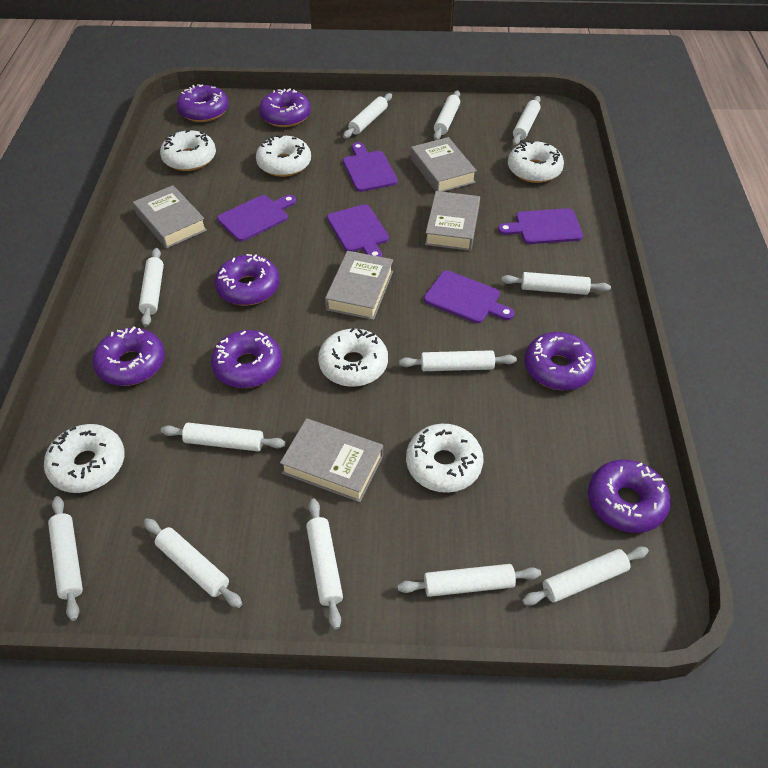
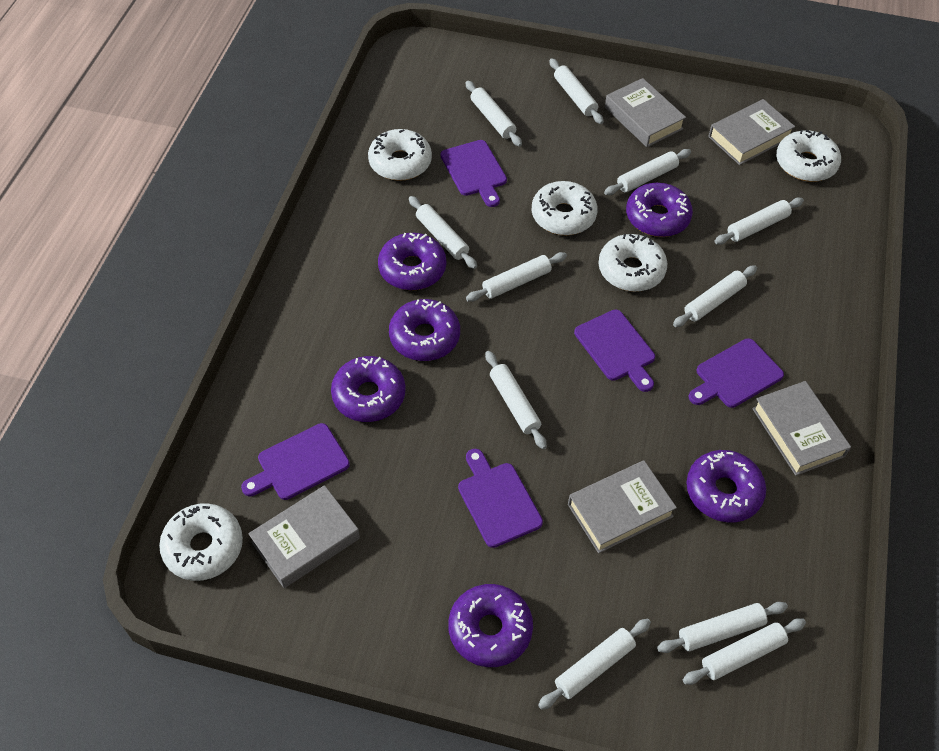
purple donut: [93,326,165,386] [177,84,229,122] [211,330,282,388] [215,254,280,305] [259,88,311,127] [525,332,596,390] [588,460,671,533] = 7 -> [331,356,406,422] [378,232,446,290] [389,299,460,361] [448,584,533,667] [626,183,693,237] [686,450,766,522] = 6
white donut: [44,424,125,493] [160,130,216,171] [256,135,311,177] [318,328,388,387] [406,424,483,493] [508,141,564,183] = 6 -> [159,503,243,581] [368,129,432,181] [532,181,598,235] [598,234,667,292] [776,130,841,182] = 5
white rolling pin: [48,496,83,621] [139,248,164,327] [144,518,242,608] [161,423,286,451] [306,498,343,630] [343,93,392,138] [397,564,541,597] [399,350,517,371] [434,90,460,140] [501,272,611,295] [512,96,541,145] [522,546,649,605] = 12 -> [409,196,477,269] [466,81,522,147] [466,252,567,302] [485,351,547,449] [538,619,651,710] [549,58,604,124] [604,149,691,195] [657,602,788,653] [673,265,757,327] [683,618,806,685] [714,198,804,245] = 11

